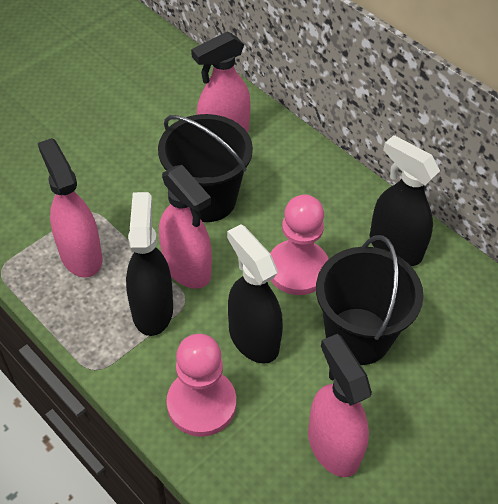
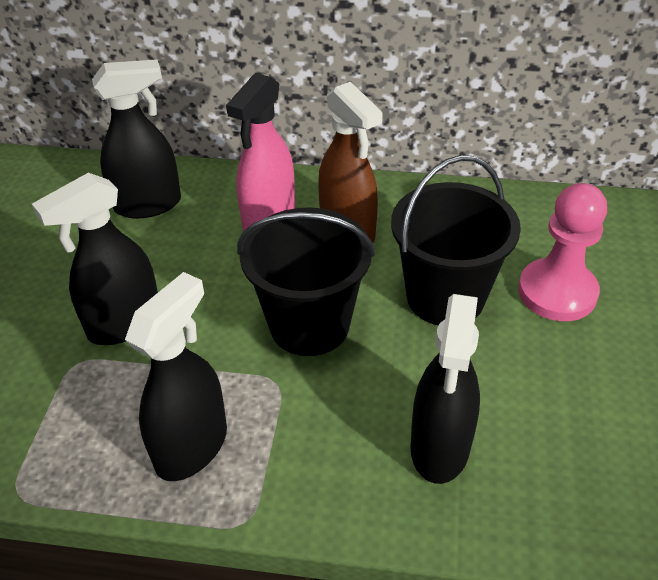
black spray bottle: [126,192,173,336] [227,224,283,364] [369,135,440,266] = 3 -> [32,173,158,345] [92,59,181,219] [125,272,227,481] [410,294,480,484] = 4
brown spray bottle: none = 0 -> [318,81,383,243] = 1
pink pawn: [167,334,236,437] [270,195,328,295] = 2 -> [518,183,607,321] = 1
pink spray bottle: [38,138,102,277] [159,165,212,289] [191,32,251,133] [308,334,372,477] = 4 -> [226,73,295,231] = 1

